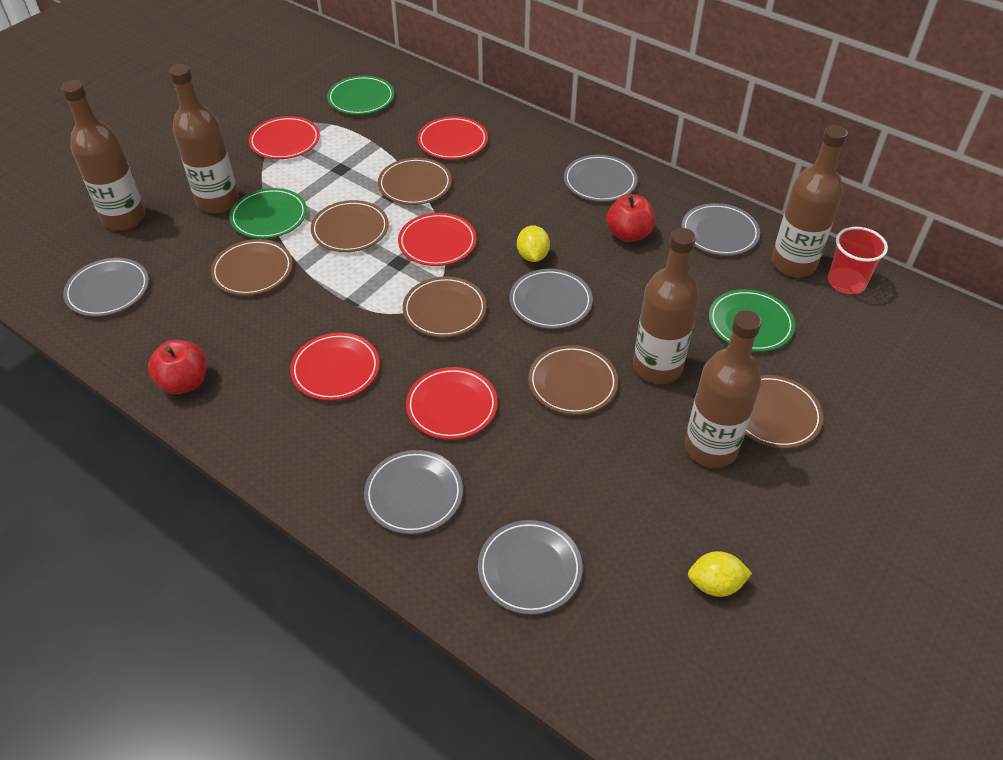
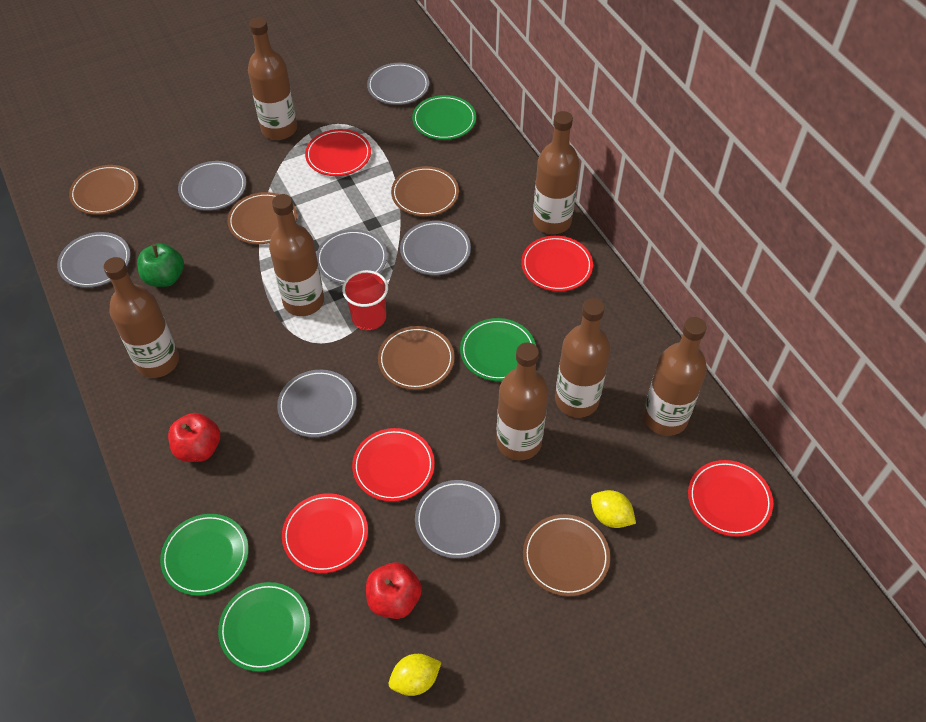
brown bottle: [61,80,145,230] [169,64,239,213] [633,228,699,384] [684,310,762,468] [771,125,848,277] = 5 -> [104,257,179,378] [248,17,297,140] [269,194,324,316] [496,342,549,460] [533,111,579,234] [555,298,611,418] [643,317,707,436] = 7
brown plate: [211,239,293,296] [311,200,389,252] [378,158,452,205] [403,276,487,337] [528,345,618,415] [745,375,823,448] = 6 -> [69,165,139,215] [227,192,297,244] [378,326,455,390] [391,166,459,216] [523,514,610,596] = 5
green apple: none = 0 -> [137,243,184,287] = 1
green plate: [229,188,307,239] [327,76,394,115] [709,289,795,352] = 3 -> [160,514,249,596] [218,582,310,672] [412,95,476,140] [460,318,536,381] = 4
grey plate: [63,258,149,316] [364,450,463,534] [478,520,583,615] [510,269,593,329] [564,155,637,202] [682,203,760,256] = 6 -> [57,232,131,288] [178,161,246,211] [277,370,357,437] [316,229,387,284] [367,63,429,105] [400,221,471,275] [415,480,500,559] = 7

